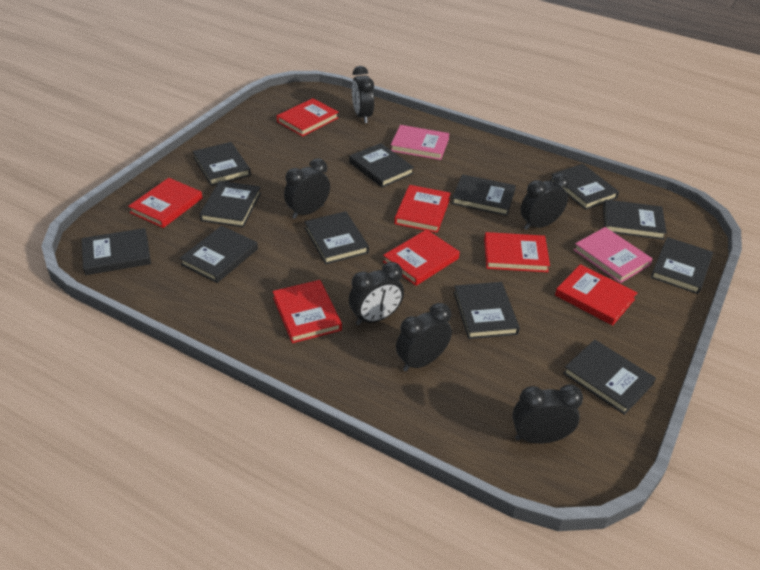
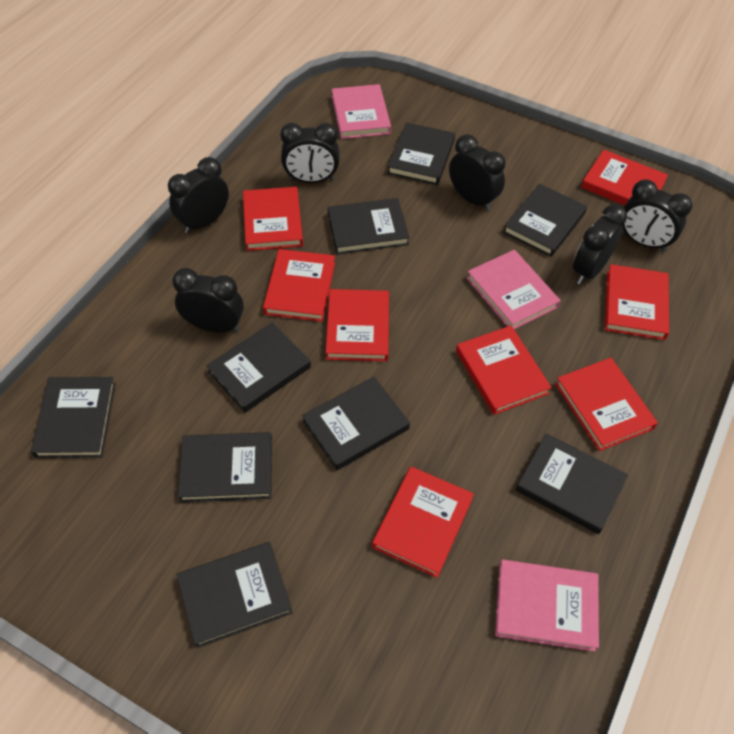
black book: [82,228,151,275] [180,226,258,283] [193,142,251,186] [199,181,261,227] [304,211,369,264] [349,143,414,188] [452,174,516,216] [454,282,520,339] [550,164,619,210] [563,340,656,415] [603,199,667,240] [651,237,713,294] = 12 -> [31,377,116,458] [177,542,293,648] [178,432,272,503] [206,322,311,412] [302,377,410,470] [327,198,410,255] [387,123,455,185] [503,184,587,257] [516,434,628,534] = 9
pink book: [391,125,449,160] [574,227,653,283] = 2 -> [332,84,391,139] [467,250,561,329] [495,560,599,652] = 3
red book: [128,178,202,228] [273,280,342,343] [277,98,339,137] [383,229,460,286] [394,185,451,233] [484,232,550,272] [555,264,637,326] = 7 -> [243,187,303,251] [263,249,335,322] [326,289,389,361] [372,466,474,578] [456,326,552,415] [555,358,658,451] [581,150,668,205] [605,264,669,340] = 8

